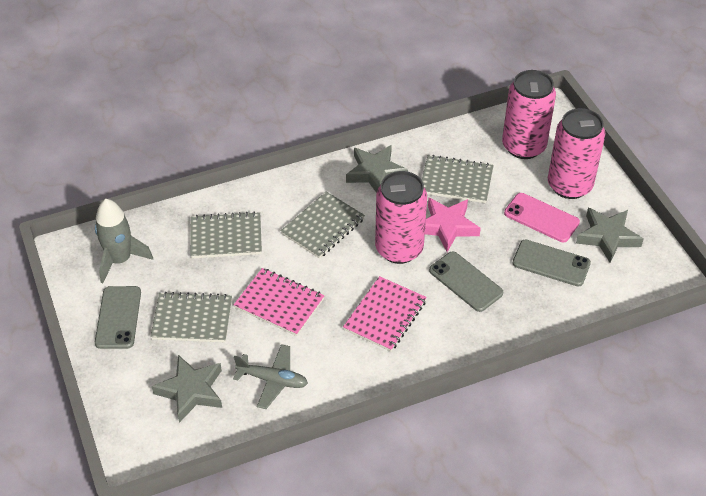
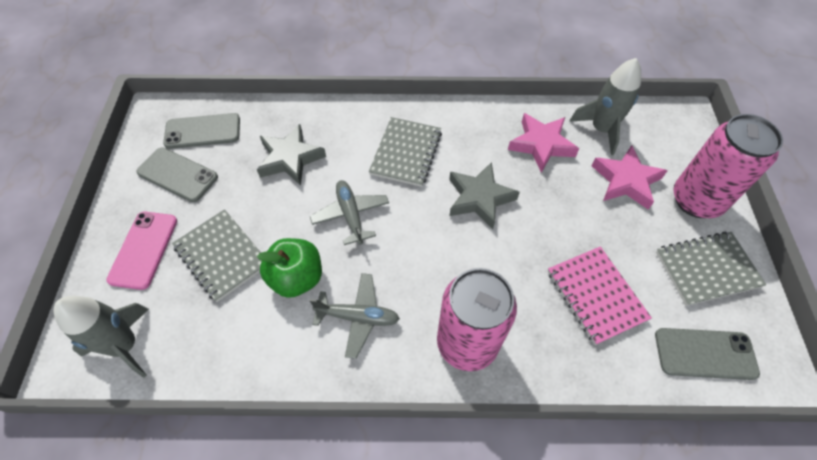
green apple: none = 0 -> [257,238,322,298] = 1
grey notebook: [150,292,232,342] [190,212,262,258] [281,191,365,259] [422,155,494,203] = 4 -> [172,209,262,302] [369,117,442,187] [656,232,766,306] = 3
grey plane: [233,344,308,409] = 1 -> [310,180,389,245] [310,273,400,359] = 2
grey rocket: [95,199,153,284] = 1 -> [53,296,149,378] [569,58,641,155] = 2
grey star: [152,355,222,423] [346,145,408,193] [576,208,644,263] = 3 -> [257,124,326,186] [449,162,520,229] = 2
pink can: [375,171,427,264] [502,70,556,159] [548,108,606,199] = 3 -> [437,268,517,371] [673,114,783,218] = 2
pink notebook: [234,268,325,336] [343,276,427,352] = 2 -> [548,246,652,345] = 1
pink star: [425,198,481,252] = 1 -> [508,113,579,173] [592,145,668,210] = 2

